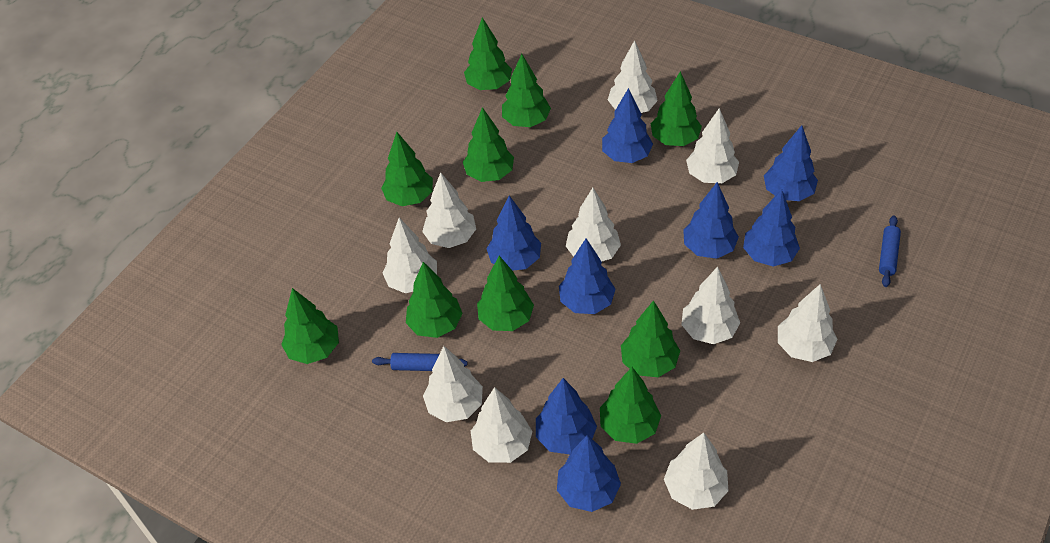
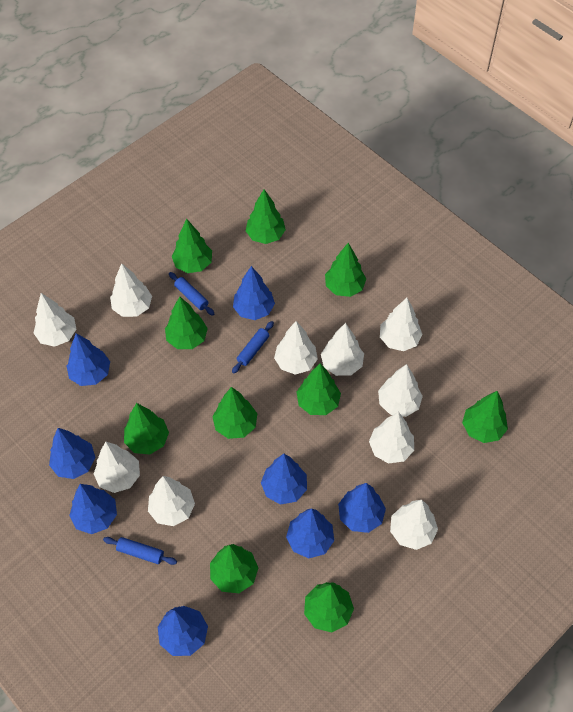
blue rolling pin: [372,353,467,371] [879,215,901,287] = 2 -> [103,537,177,565] [169,272,214,316] [232,321,274,373] = 3

